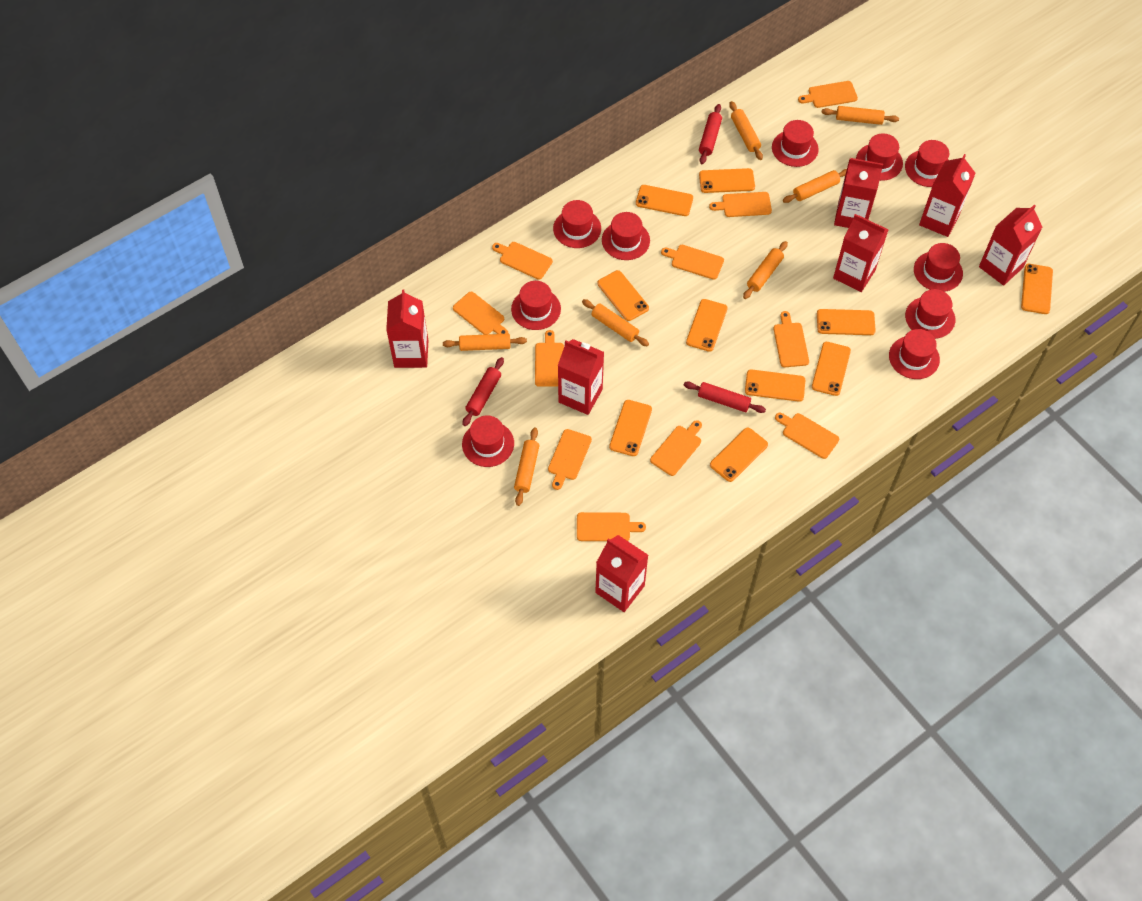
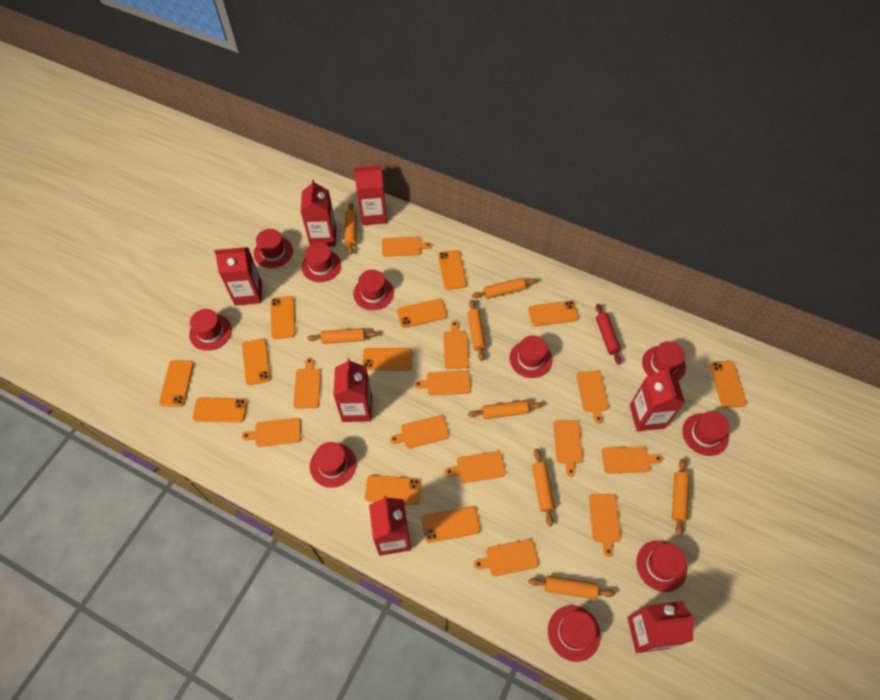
orange cutting board: [453,292,508,335] [492,242,553,280] [535,330,564,387] [548,429,592,490] [577,512,646,541] [650,420,702,476] [661,245,724,280] [709,192,772,217] [773,311,809,367] [775,413,839,459] [798,81,858,108] = 11 -> [242,418,301,447] [293,357,321,409] [382,237,432,257] [390,415,449,449] [414,370,471,396] [443,321,469,369] [445,451,506,483] [474,539,539,576] [553,420,583,477] [577,371,609,424] [589,494,621,557] [601,446,663,474] = 12
orange phone: [598,270,649,321] [609,400,652,456] [636,185,693,216] [686,299,728,352] [699,168,755,193] [710,428,768,482] [745,369,805,402] [812,342,851,396] [817,309,876,335] [1021,264,1053,314] = 10 -> [159,360,194,407] [192,397,247,423] [242,338,271,385] [271,296,296,339] [362,348,412,370] [365,475,421,505] [397,299,447,328] [422,506,480,543] [438,250,467,290] [528,301,579,326] [710,361,747,408] = 11
orange rolling pin: [443,334,527,351] [514,427,539,506] [582,299,649,346] [729,101,763,160] [743,241,788,299] [783,169,847,203] [822,106,899,125] = 7 -> [307,328,378,344] [345,202,357,255] [467,300,486,361] [468,400,542,419] [472,278,537,299] [529,576,615,599] [532,449,555,527] [672,459,689,536] = 8
red rolling pin: [463,357,504,426] [684,381,766,413] [699,104,722,164] = 3 -> [596,304,621,365] = 1

